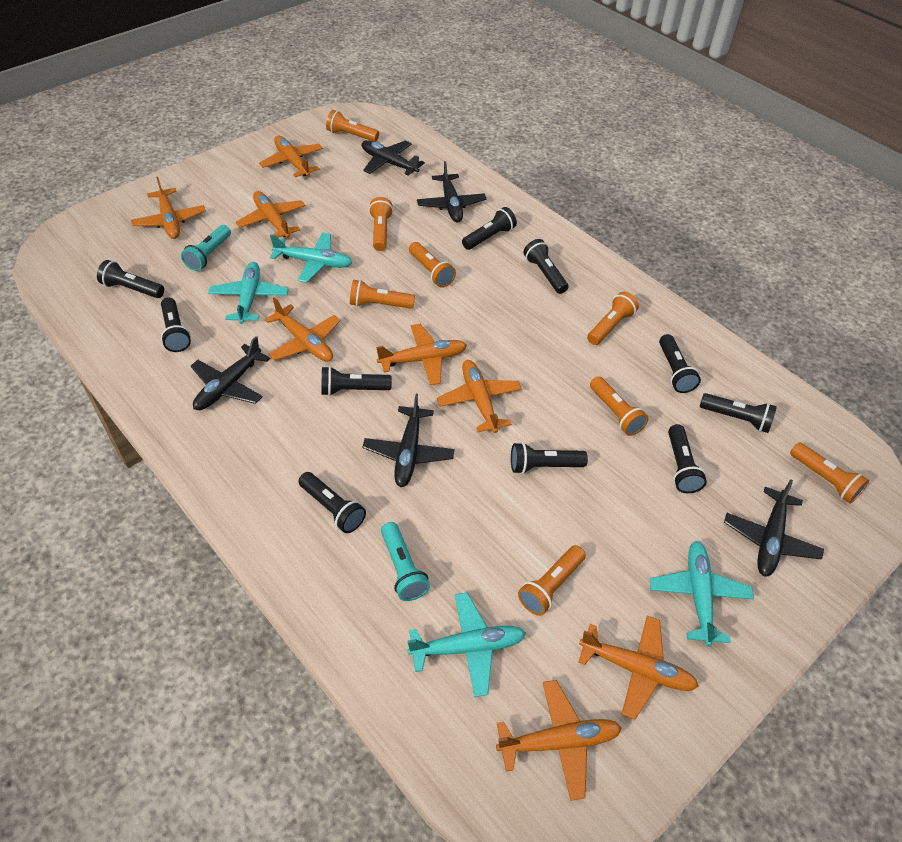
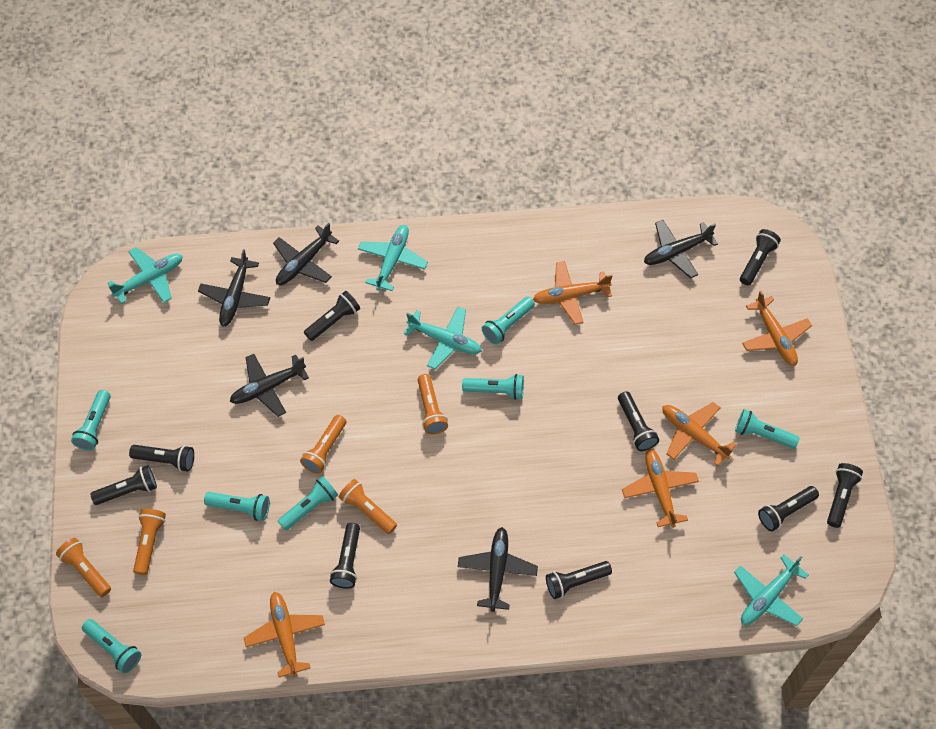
black flashlight: [97,260,164,298] [161,297,191,352] [298,472,366,533] [321,366,392,396] [462,207,517,250] [511,442,588,474] [524,239,568,294] [659,334,701,393] [668,424,707,493] [700,393,777,433] = 10 -> [91,465,157,505] [129,445,194,472] [304,291,360,341] [330,523,360,589] [546,561,612,599] [618,391,659,451] [740,229,781,285] [758,486,819,531] [827,463,863,528] = 9
orange flashlight: [326,110,379,142] [350,280,415,309] [369,197,393,251] [409,242,456,288] [518,545,586,616] [587,292,639,345] [590,376,649,436] [790,442,869,504] = 8 -> [56,538,111,597] [133,508,166,575] [300,415,346,474] [339,479,397,534] [418,374,448,434] = 5
orange plane: [131,177,206,239] [236,191,305,238] [259,136,323,177] [265,297,340,362] [376,324,467,385] [437,360,522,433] [496,680,622,801] [578,616,699,720] = 8 -> [244,592,325,677] [533,261,613,325] [622,449,699,528] [662,402,736,466] [742,291,812,366] = 5
turquoise flashlight: [181,225,231,271] [381,522,430,601] = 2 -> [71,390,111,451] [82,619,141,673] [204,492,270,521] [278,476,338,531] [462,374,524,400] [482,297,535,345] [735,409,800,449] = 7

